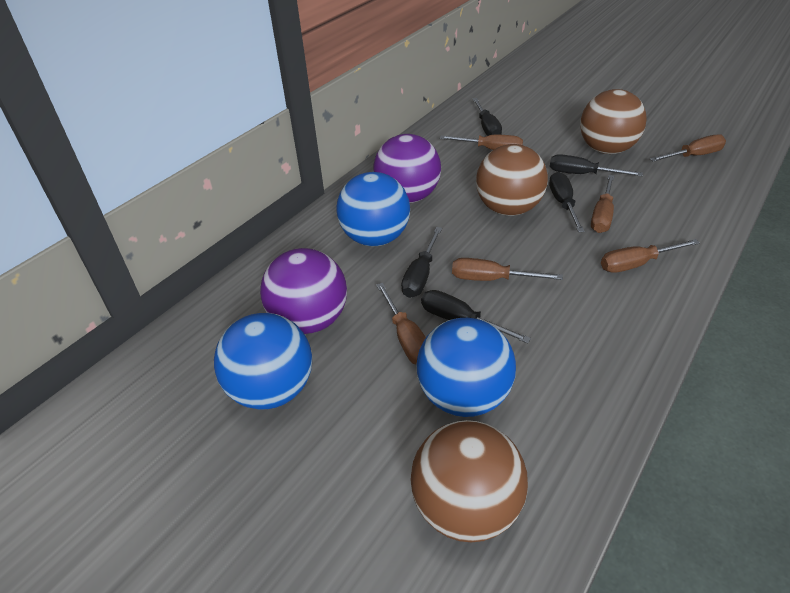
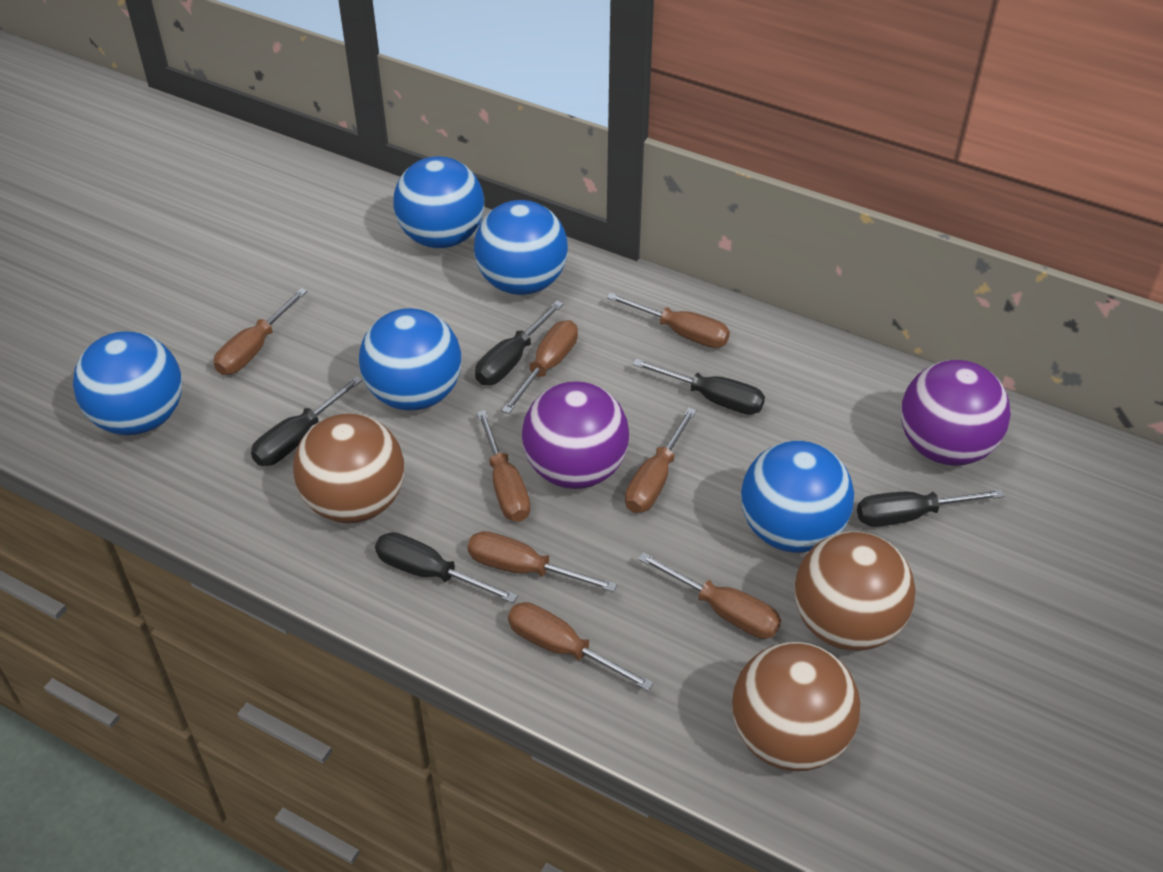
blue ball: [214,313,312,409] [337,172,410,246] [417,318,516,417] = 3 -> [73,331,182,435] [359,308,462,410] [394,156,484,249] [474,200,568,295] [741,441,854,552] = 5
brown screwdriver: [376,283,426,365] [440,134,523,150] [452,258,563,281] [591,175,614,233] [601,239,700,273] [650,134,726,162] = 6 -> [214,288,307,375] [468,531,617,592] [477,410,530,522] [502,320,578,414] [508,602,654,691] [606,293,730,348] [625,407,697,513] [638,552,781,639] = 8

